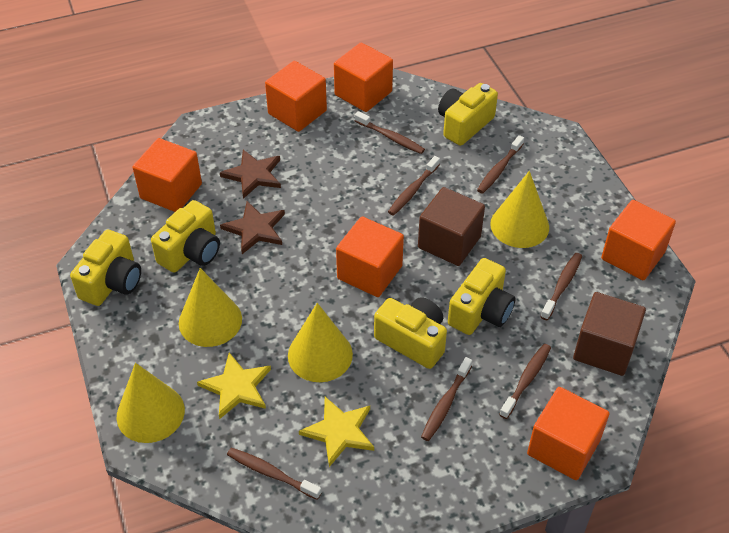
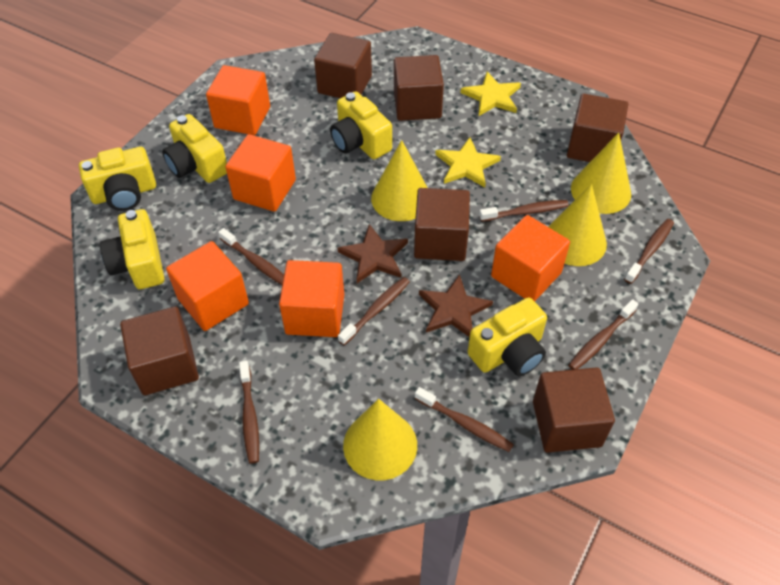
brown cube: [418,187,485,266] [573,292,646,376] = 2 -> [120,306,199,395] [314,33,372,98] [394,55,444,121] [414,188,470,261] [533,367,615,453] [567,94,628,162] = 6
orange cube: [132,138,202,212] [265,61,327,132] [334,42,393,112] [336,217,404,297] [527,387,610,480] [601,200,676,280] = 6 -> [166,241,249,331] [206,65,270,135] [225,134,296,212] [279,260,344,337] [491,215,570,301] = 5

